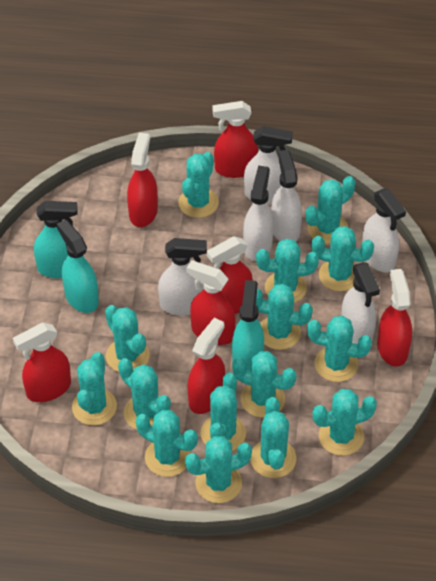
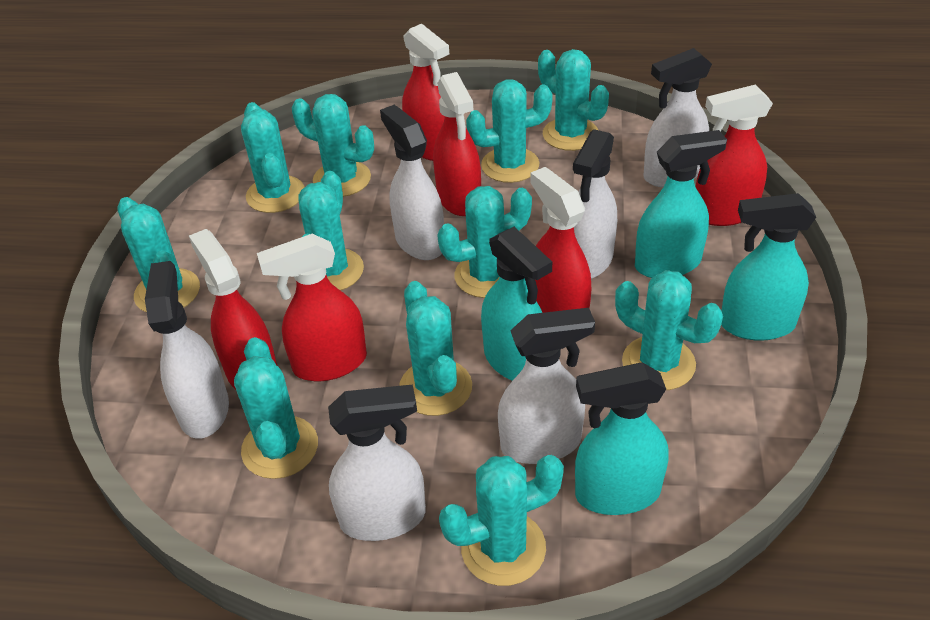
red spray bottle: [13,323,71,402] [127,133,158,227] [187,261,235,345] [187,318,225,414] [207,236,253,314] [212,101,258,178] [378,269,412,367] = 7 -> [189,229,277,390] [257,234,367,381] [402,24,449,161] [433,72,481,216] [530,167,591,313] [696,85,773,226] = 6
turquoise cactus: [72,352,117,425] [105,305,150,372] [118,358,171,430] [136,410,198,477] [178,152,219,218] [185,436,252,503] [201,372,246,451] [232,351,297,418] [250,397,296,478] [256,239,319,303] [256,284,313,350] [305,176,355,244] [307,316,372,382] [311,226,374,292] [312,389,377,456] = 15 -> [117,197,200,312] [234,337,318,479] [241,102,305,213] [292,94,374,197] [299,171,364,291] [399,281,472,416] [437,186,532,298] [439,455,564,586] [466,79,553,183] [538,49,609,151] [615,270,723,390] = 11
turquoise spray bottle: [34,201,78,278] [57,220,99,313] [232,280,264,371] = 3 -> [481,227,552,381] [575,363,669,515] [635,130,727,278] [721,193,816,341] = 4

